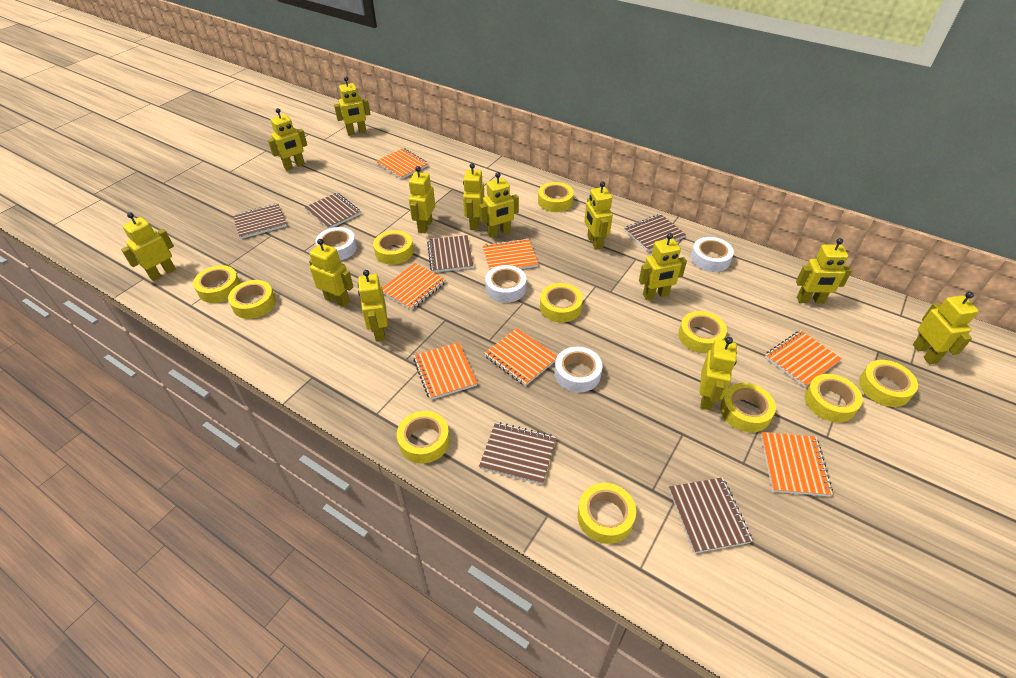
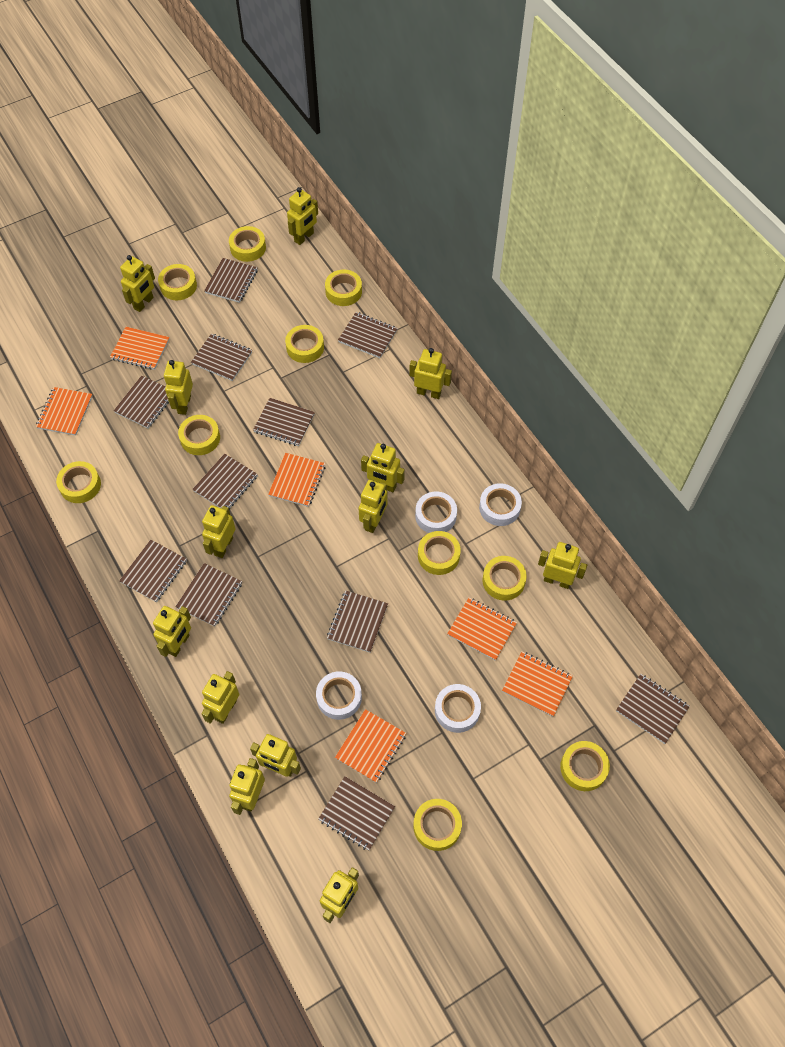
brown notebook: [233,204,287,239] [305,193,361,229] [427,235,473,273] [479,422,556,485] [624,214,686,252] [669,477,753,553] = 6 -> [113,375,169,428] [119,540,187,602] [175,563,242,627] [191,333,252,381] [192,453,258,510] [204,258,258,303] [253,398,315,446] [318,776,395,851] [327,590,388,653] [338,312,398,358] [616,674,690,744] = 11
orange notebook: [376,148,428,179] [382,263,446,310] [413,342,477,400] [482,238,538,270] [484,328,557,386] [761,432,833,496] [765,330,842,387] = 7 -> [36,387,93,436] [110,327,170,370] [268,453,325,507] [335,709,406,783] [447,597,517,661] [502,651,573,717] = 6
yellow tape: [193,265,241,303] [228,280,276,319] [373,230,414,265] [397,411,450,464] [538,182,574,212] [540,283,583,323] [577,483,636,544] [678,311,727,353] [720,383,776,433] [805,374,863,423] [859,360,918,407] = 11 -> [56,461,101,503] [158,264,197,300] [178,415,220,455] [229,226,266,262] [285,325,324,363] [325,270,362,306] [413,799,462,851] [418,531,461,575] [482,556,527,601] [560,741,610,791] = 10

